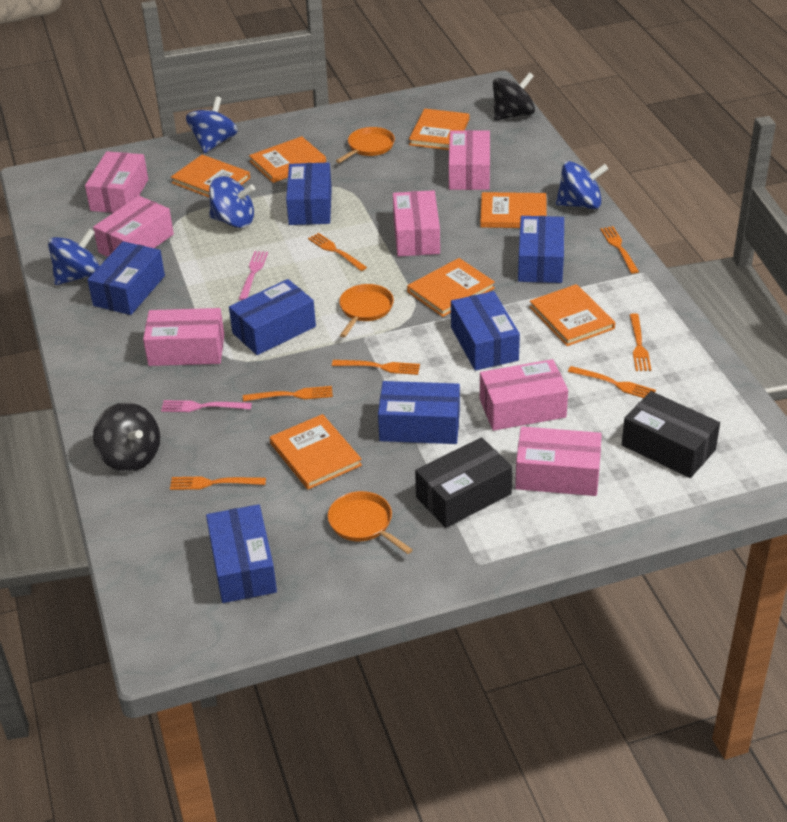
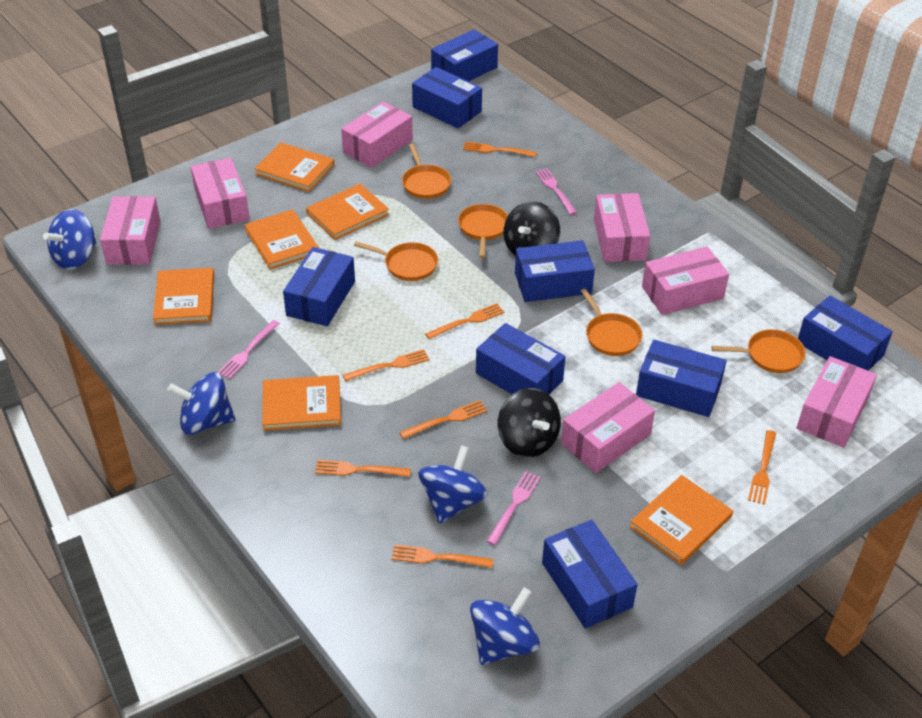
black box: [415,437,513,528] [622,391,720,478] = 2 -> none = 0
blue box: [87,241,165,315] [206,504,277,603] [229,279,316,355] [286,162,332,225] [378,381,460,444] [451,291,520,371] [518,216,564,283] = 7 -> [283,247,355,326] [412,67,482,129] [431,29,498,81] [476,323,566,394] [515,240,595,302] [542,520,638,629] [636,340,727,417] [798,296,893,370] = 8
orange book: [171,155,250,197] [249,136,326,183] [270,414,362,490] [407,258,495,317] [409,108,469,150] [480,192,547,228] [530,284,615,346] = 7 -> [153,268,214,325] [245,209,319,270] [254,142,334,192] [262,375,341,431] [306,184,389,240] [630,475,733,565] = 6
orange pan: [328,491,413,554] [336,127,395,163] [339,284,394,337] = 3 -> [354,241,438,281] [402,144,451,199] [458,204,508,258] [581,289,643,356] [711,329,806,373] = 5
pink fork: [161,400,252,412] [239,251,268,300] = 2 -> [218,320,280,379] [487,471,541,545] [535,168,577,215] = 3

